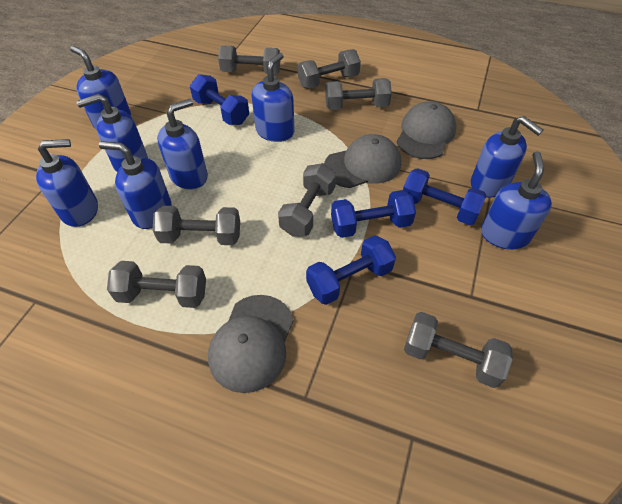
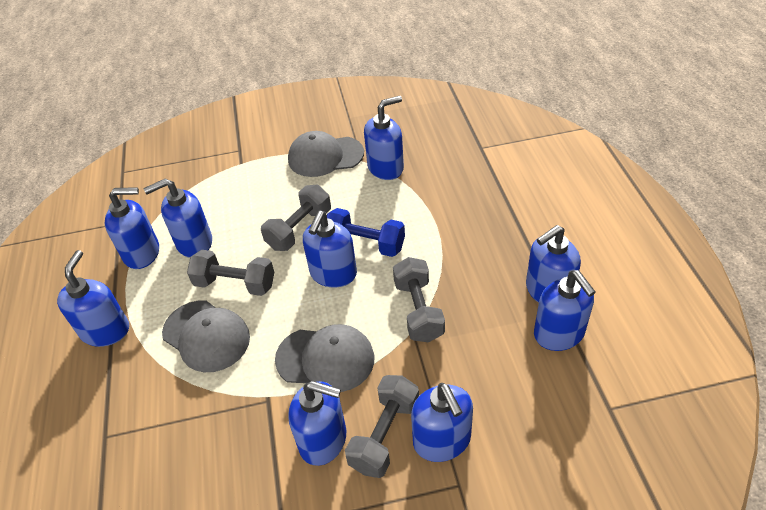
blue dumbbell: [190,74,249,125] [306,235,396,305] [331,190,416,238] [403,168,487,225] = 4 -> [327,208,405,257] = 1
blue soap dispenser: [36,139,98,227] [70,46,131,130] [76,94,148,172] [99,141,172,229] [157,99,208,190] [252,53,295,142] [471,116,543,198] [481,151,552,250] = 8 -> [57,250,129,347] [105,187,159,269] [144,179,212,258] [288,381,346,466] [303,211,357,287] [364,96,404,180] [411,383,473,462] [526,225,581,303] [534,270,596,351] = 9
grey dumbbell: [107,261,206,308] [152,206,240,245] [218,45,280,75] [278,163,336,236] [298,49,361,89] [325,78,392,110] [404,312,513,388] = 7 -> [187,250,274,296] [261,185,331,251] [345,375,419,478] [393,257,445,342] = 4

